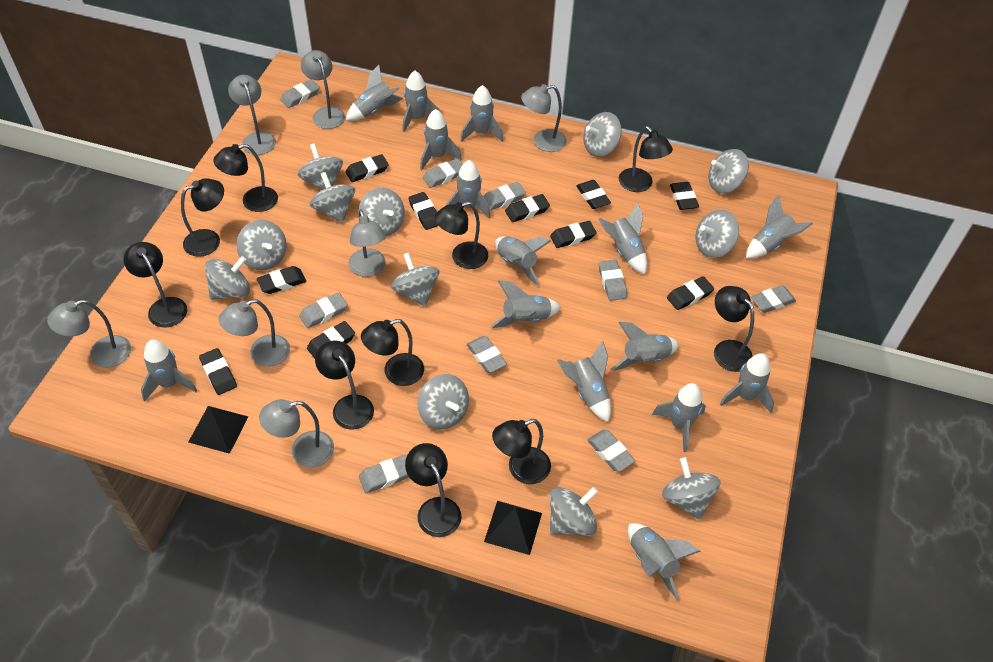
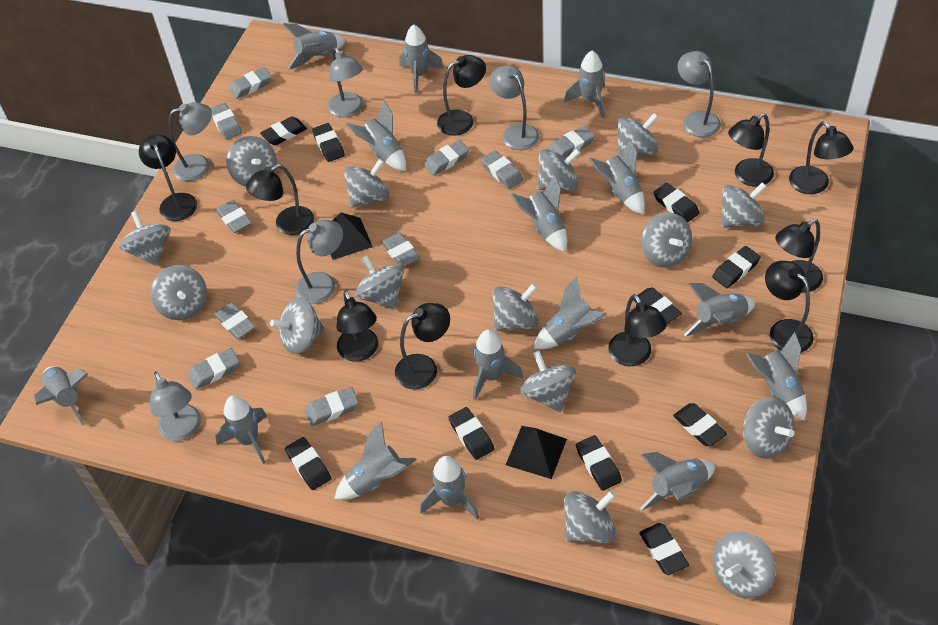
grey eraser: [280,79,320,108] [299,293,347,328] [359,455,409,493] [423,158,463,188] [467,336,507,373] [483,182,526,210] [587,430,635,472] [599,260,627,301] [751,285,796,313] = 9 -> [188,348,239,389] [211,103,242,140] [214,302,256,339] [216,200,252,233] [229,67,272,99] [305,387,359,426] [381,232,420,267] [424,140,469,175] [481,150,523,189] [548,126,595,158] = 10
grey lamp: [47,300,131,367] [219,299,290,367] [228,75,276,155] [259,399,334,468] [301,50,345,129] [349,209,386,277] [521,84,567,152] = 7 -> [150,371,201,441] [168,102,212,181] [295,220,343,304] [328,47,363,117] [490,65,539,150] [678,51,721,137] = 6
grey spinning top: [205,256,250,300] [236,220,287,270] [298,143,343,190] [310,172,355,223] [358,188,405,236] [391,252,440,307] [417,374,469,430] [550,487,598,536] [583,112,622,157] [662,457,721,520] [695,210,739,258] [708,149,749,193] = 12 -> [119,211,171,266] [150,265,207,320] [226,136,277,187] [270,297,324,354] [344,159,389,208] [355,255,404,310] [492,283,538,331] [520,351,576,413] [537,149,581,191] [564,491,616,543] [617,113,658,157] [641,212,692,268] [713,531,776,598] [721,182,767,228] [743,397,794,459] = 15

